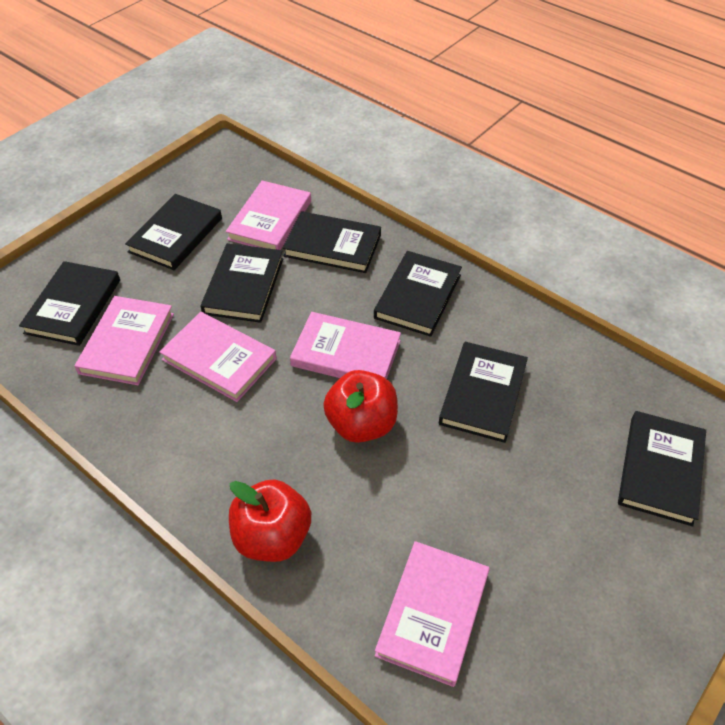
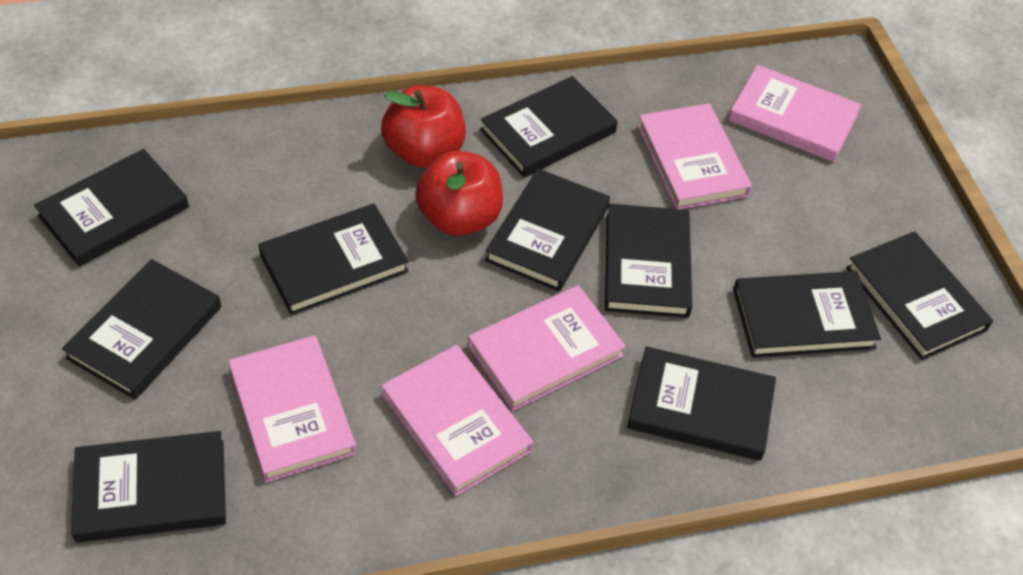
black book: [19,261,120,346] [125,194,222,270] [200,243,283,323] [283,211,381,273] [374,251,462,337] [439,342,528,443] [618,411,706,526] = 7 -> [34,149,189,267] [62,259,221,399] [71,431,226,543] [258,204,409,315] [480,76,618,177] [485,168,610,292] [605,204,692,318] [627,346,776,461] [733,271,881,358] [846,231,993,360] = 10

